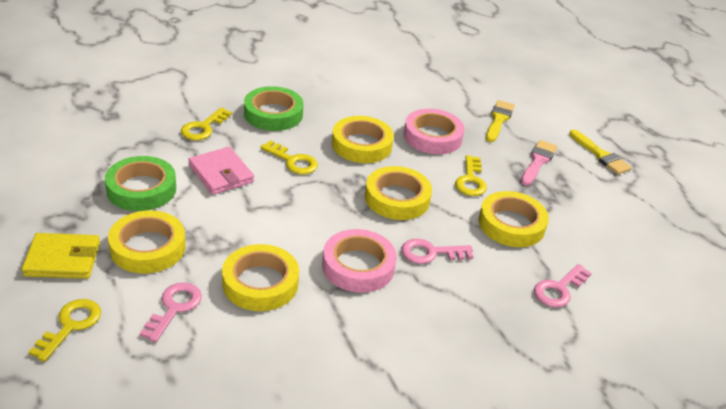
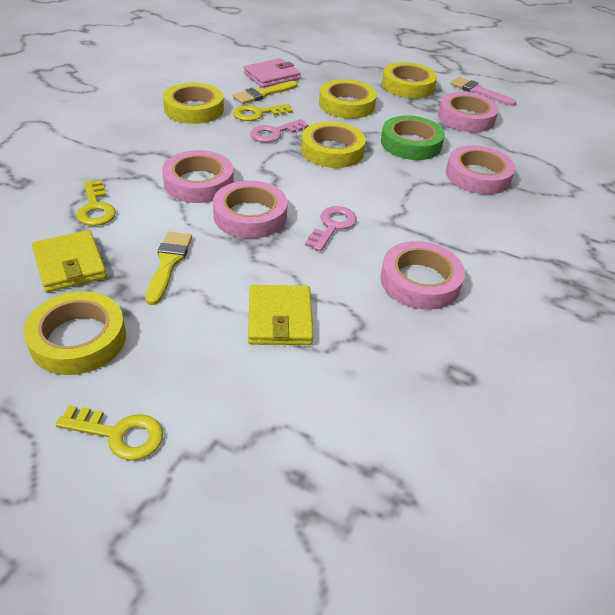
green tape: [105,156,176,211] [244,86,304,131] = 2 -> [381,116,445,160] = 1
pink key: [140,282,202,342] [402,239,474,264] [534,264,592,307] = 3 -> [250,119,309,142] [305,206,357,252] = 2
pink tape: [322,229,397,293] [404,109,465,154] = 2 -> [162,150,234,203] [213,181,288,239] [380,241,465,310] [438,92,499,132] [446,145,515,195] = 5
yellow key: [29,299,101,362] [181,107,232,140] [260,140,318,174] [455,155,487,196] = 4 -> [55,405,163,460] [77,180,116,226] [233,104,293,121] = 3
yellow wallet: [22,233,100,279] = 1 -> [32,230,107,292] [248,285,313,345] = 2

